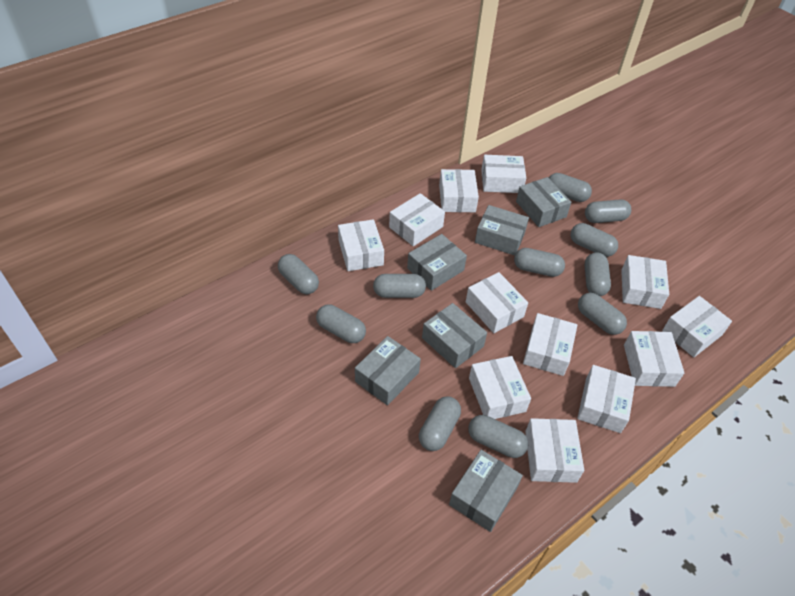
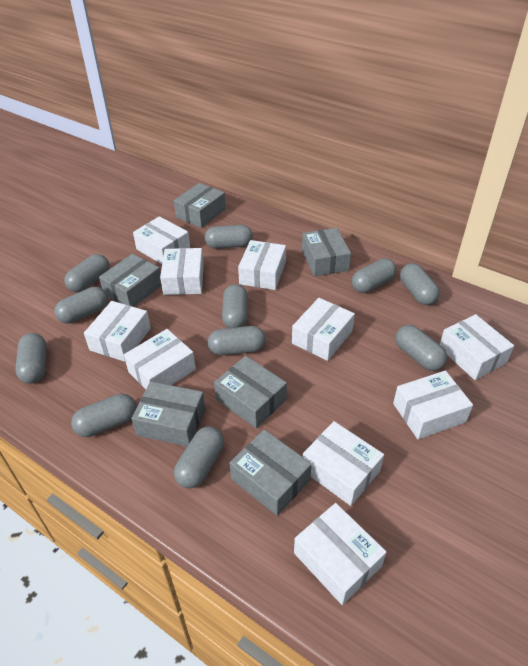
white box: [338,219,384,271] [389,193,445,246] [439,169,479,212] [466,272,528,333] [469,356,531,419] [481,155,526,193] [523,313,577,376] [525,418,584,483] [577,365,636,433] [621,255,669,309] [624,331,684,387] [662,296,732,357] = 12 -> [84,301,151,362] [124,329,196,389] [133,216,190,264] [160,248,204,295] [238,240,286,290] [292,298,355,361] [294,503,386,605] [303,421,384,506] [393,371,473,439] [440,314,514,380] = 10

